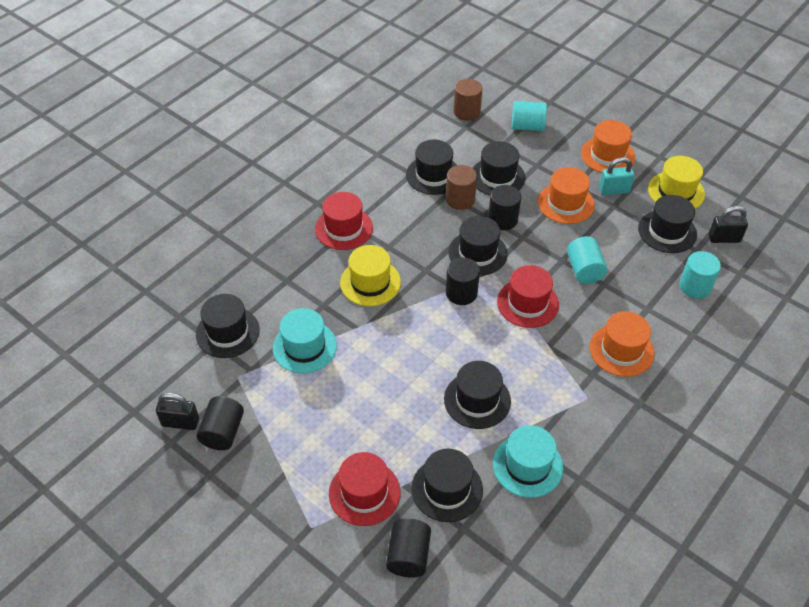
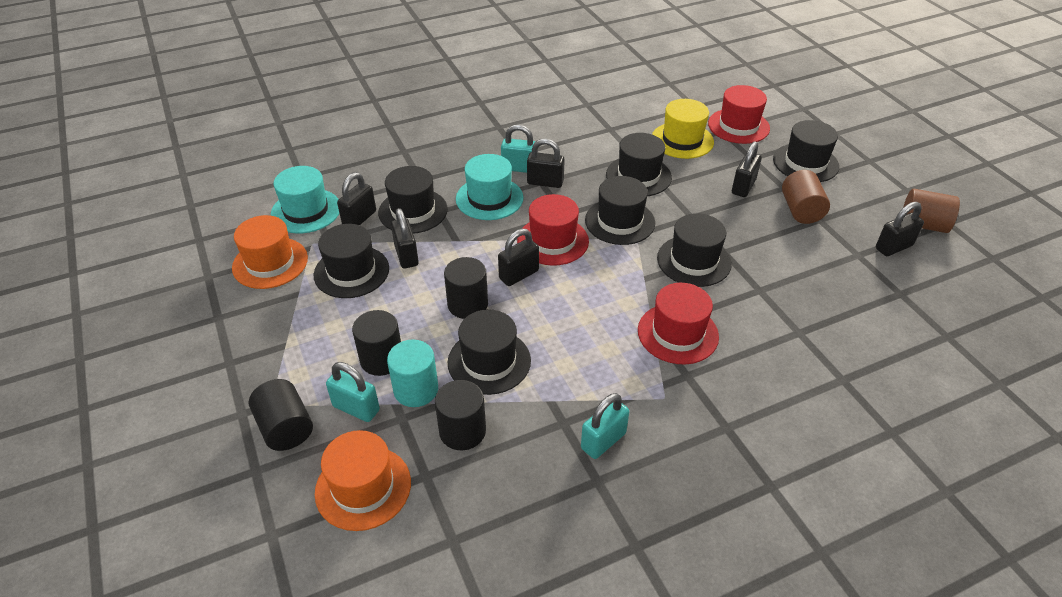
black padlock: [156,392,199,430] [709,206,748,243] = 2 -> [337,172,376,225] [391,208,419,268] [498,228,539,286] [527,139,565,188] [732,141,762,197] [876,202,924,256] = 6
orange hat: [538,167,595,224] [581,120,635,173] [590,311,655,377] = 3 -> [232,215,308,289] [315,430,411,531] = 2
turquoise cylinder: [512,101,547,131] [567,236,607,284] [679,251,721,299] = 3 -> [387,339,438,407] = 1
turquoise padlock: [599,157,634,195] = 1 -> [326,362,380,422] [501,125,536,173] [581,393,629,459] = 3
yellow hat: [340,245,401,306] [648,156,705,209] = 2 -> [652,99,714,159] = 1

